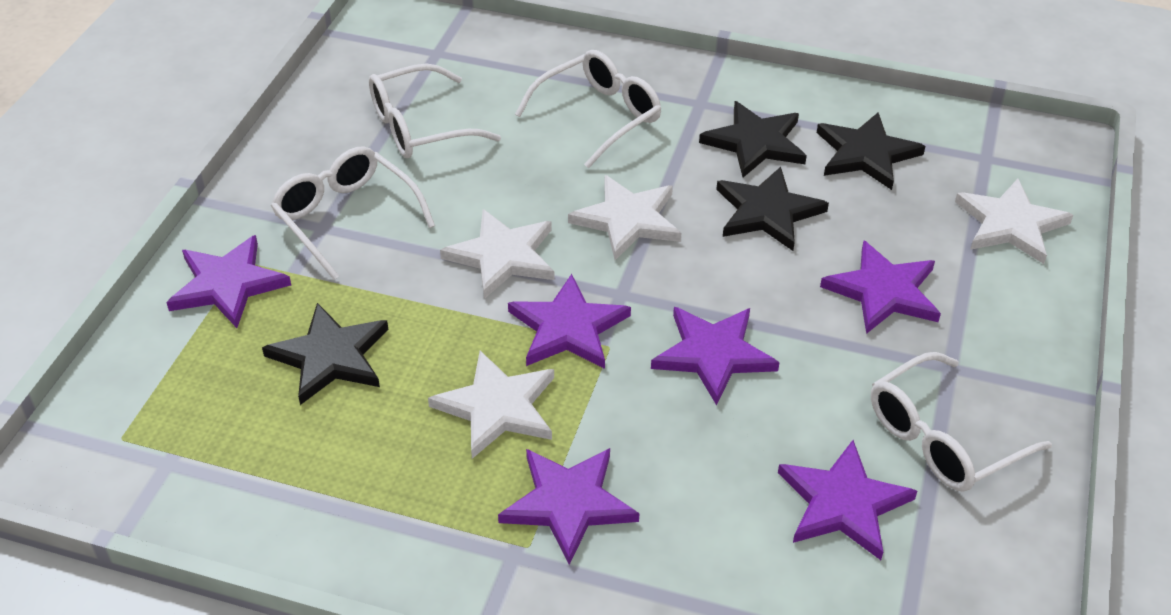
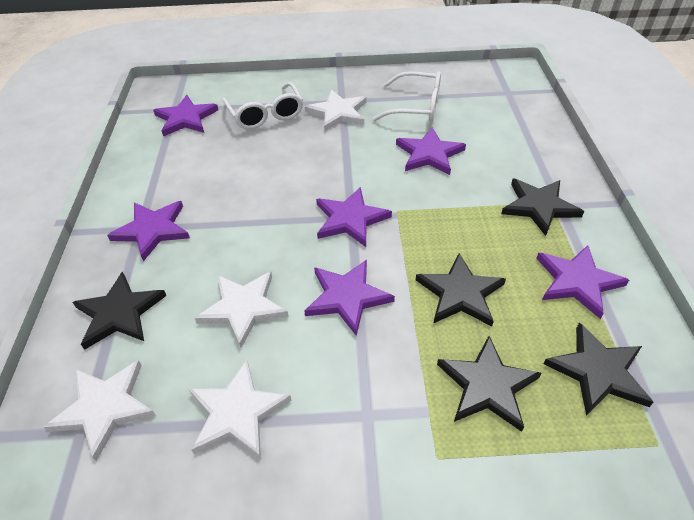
black star: [262,303,388,405] [699,101,807,177] [716,167,829,251] [817,112,925,190] = 4 -> [73,272,166,350] [416,253,506,327] [437,336,541,432] [501,179,584,236] [544,323,654,416] = 5
white glasses: [271,146,435,280] [369,64,501,158] [515,50,661,168] [871,352,1052,492] = 4 -> [222,82,303,130] [373,71,441,122] = 2

